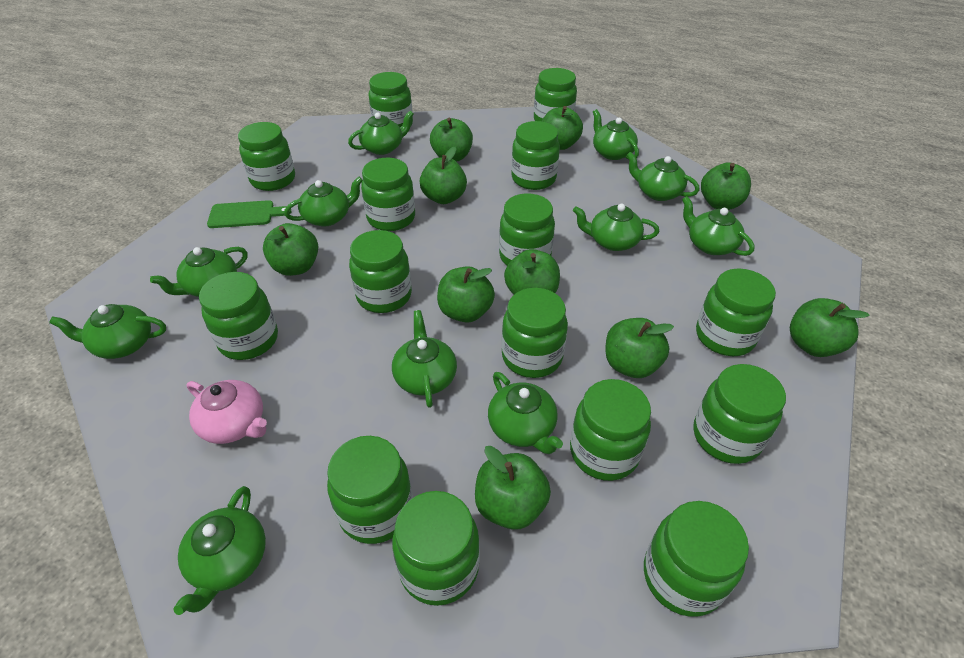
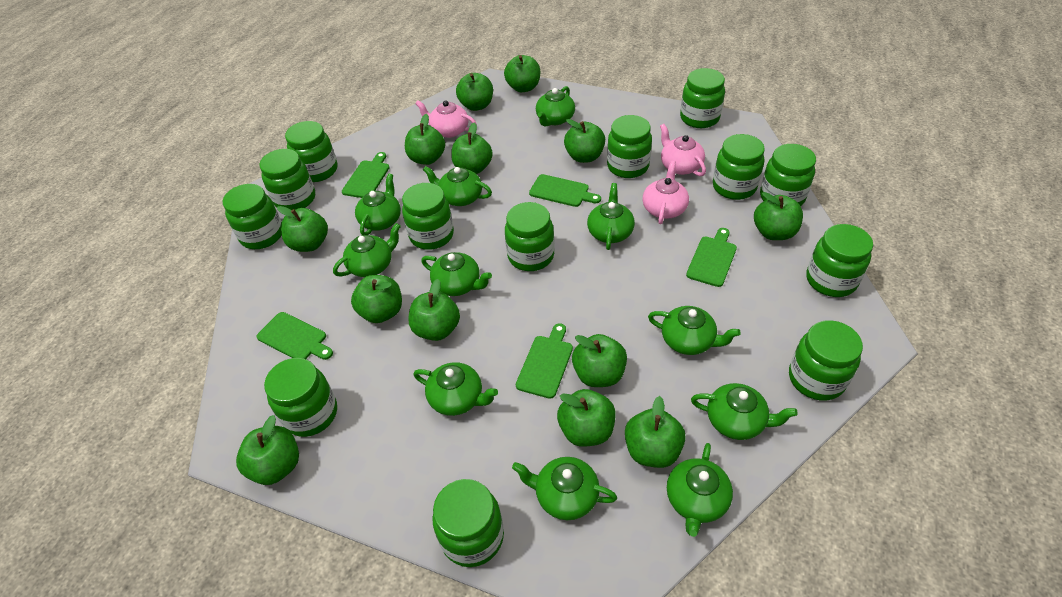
green apple: [263,223,318,276] [420,147,467,204] [430,118,473,161] [437,266,495,323] [475,446,551,530] [504,249,560,295] [542,106,583,150] [605,318,674,378] [701,162,751,210] [790,298,869,357] = 10 -> [236,415,299,485] [277,206,328,252] [351,275,402,323] [405,114,445,165] [408,279,460,341] [451,122,493,174] [456,73,493,111] [504,55,540,92] [557,389,616,447] [564,119,605,163] [572,334,627,387] [625,396,686,468] [754,192,803,240] = 13
green cutting board: [207,200,292,228] = 1 -> [256,312,333,360] [342,152,390,198] [516,323,573,399] [529,174,601,207] [686,228,737,287] = 5
green jar: [199,272,278,360] [238,122,295,191] [327,436,413,544] [349,230,412,313] [361,158,415,231] [368,72,413,127] [392,491,480,606] [499,193,555,265] [501,288,568,378] [511,121,560,190] [534,68,577,121] [570,379,651,481] [644,501,749,617] [693,364,786,464] [696,268,776,356] = 15 -> [223,184,282,249] [260,149,315,210] [264,358,337,437] [285,121,338,182] [402,183,454,250] [433,479,504,567] [505,202,555,271] [607,115,652,178] [680,68,725,128] [713,134,765,200] [760,144,816,206] [789,320,863,401] [807,224,873,297] = 13
pink teapot: [187,380,267,444] = 1 -> [415,100,476,138] [643,161,689,224] [660,124,706,176] = 3

